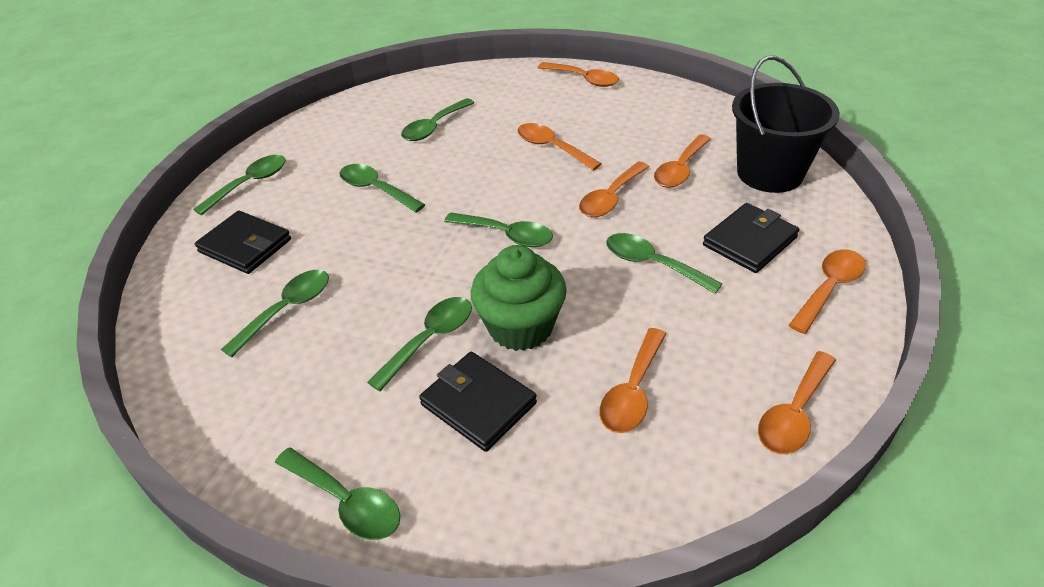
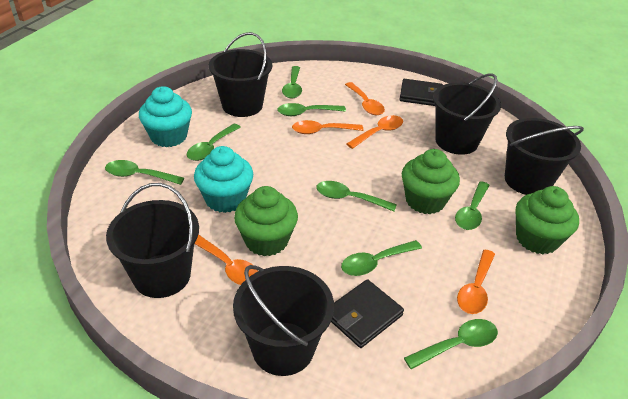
black bucket: [732,56,840,193] = 1 -> [106,183,199,298] [209,32,272,117] [233,265,334,376] [433,73,501,155] [505,118,584,195] = 5
black wallet: [195,211,291,274] [419,352,537,452] [703,203,799,273] = 3 -> [331,279,404,348] [399,79,443,106] = 2
green cupcake: [471,245,567,351] = 1 -> [234,186,298,256] [402,149,460,214] [516,186,579,254] = 3
orange spoon: [517,123,602,171] [538,62,619,87] [579,162,649,217] [600,328,666,433] [654,135,711,188] [758,351,836,454] [789,249,866,334] = 7 -> [194,235,258,285] [292,120,363,134] [345,82,385,115] [346,115,403,149] [457,249,495,314] = 5
turquoise cupcake: none = 0 -> [139,86,192,147] [194,146,253,213] = 2

